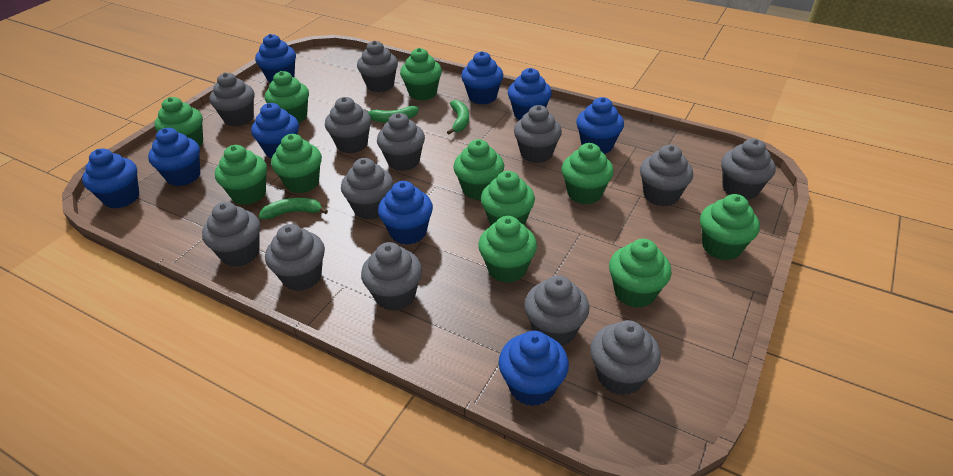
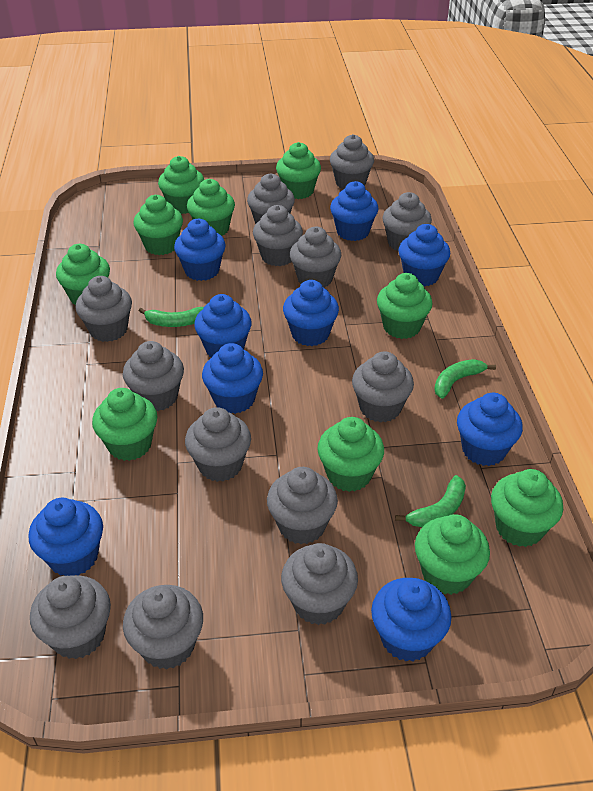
green cupcake: [154,97,203,147] [215,145,267,205] [265,71,309,123] [271,134,322,193] [400,48,442,101] [453,139,504,200] [478,216,537,283] [481,171,535,226] [562,143,614,204] [609,239,671,308] [700,194,760,260] = 11 -> [56,244,110,306] [92,388,158,461] [133,195,183,255] [158,156,204,214] [187,179,235,236] [276,142,321,199] [317,417,384,492] [377,273,433,339] [415,514,490,595] [491,469,563,547] = 10

